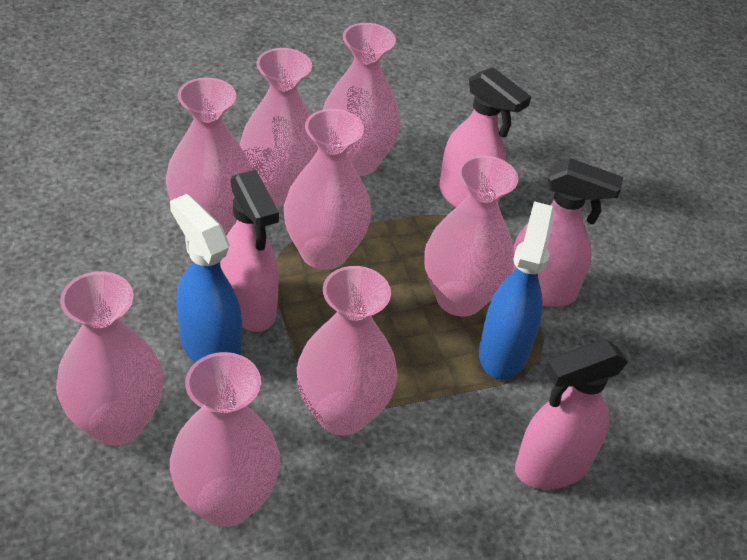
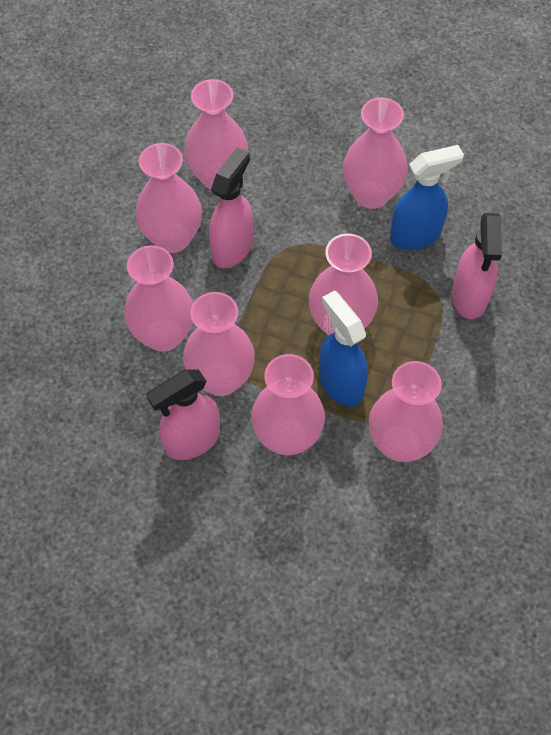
pink spray bottle: [220,170,279,332] [439,67,531,208] [512,158,623,307] [515,339,628,489] = 4 -> [146,369,220,460] [209,148,253,268] [452,213,502,319] = 3

